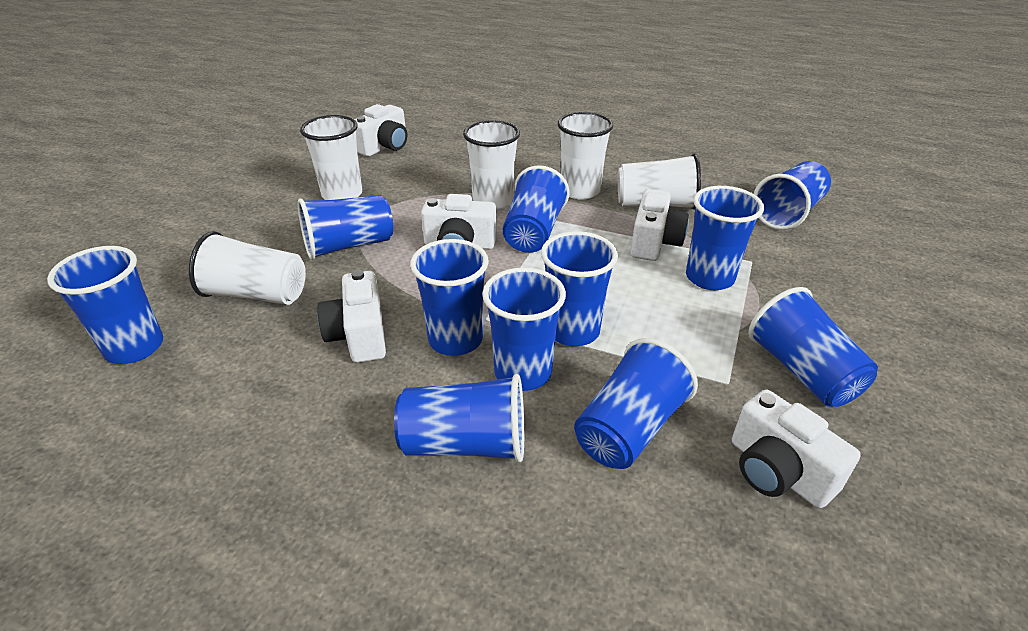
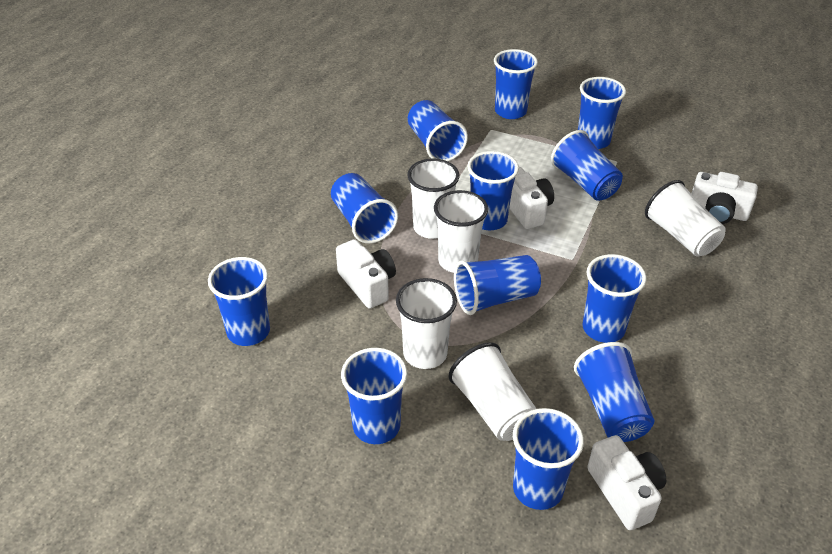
blue cup: [47,246,163,364] [298,195,393,260] [394,374,524,462] [410,239,489,356] [482,267,566,391] [503,165,570,253] [541,231,618,346] [574,338,698,469] [686,186,764,290] [748,287,878,407] [754,161,831,230] = 11 -> [208,257,270,346] [331,173,398,244] [341,348,407,444] [408,100,468,161] [454,255,541,315] [467,151,519,230] [494,49,538,119] [513,408,584,510] [551,130,623,201] [574,342,654,442] [578,77,626,149] [582,254,647,343] = 12
white camera: [317,270,386,363] [354,104,407,157] [421,194,497,249] [631,189,689,261] [732,390,861,508] = 5 -> [336,239,396,309] [509,167,554,229] [587,435,666,530] [691,172,758,224] = 4

